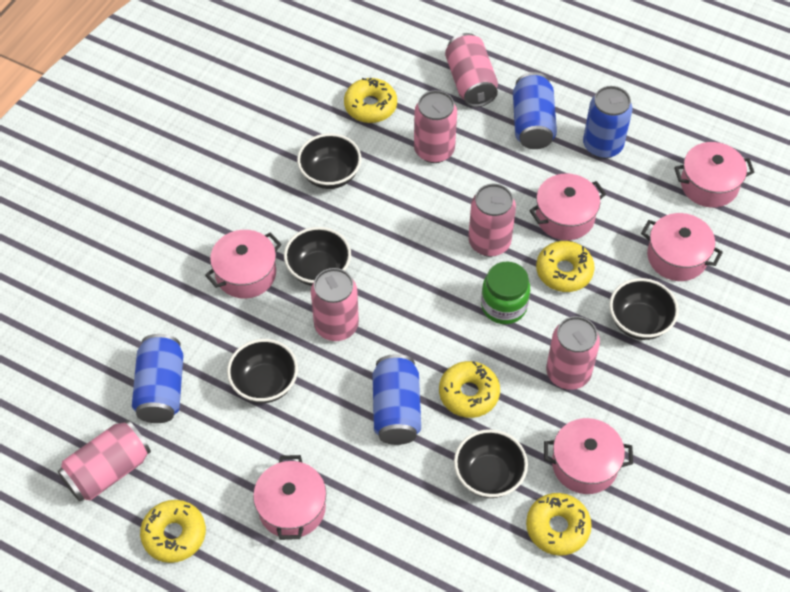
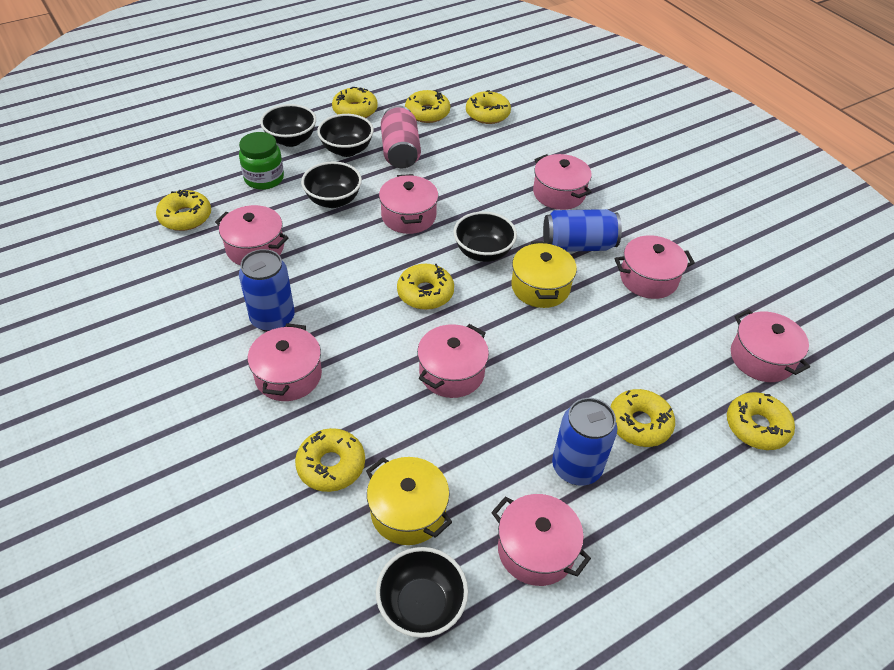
blue can: [132,334,184,423] [373,354,421,445] [513,72,557,149] [583,86,632,159] = 4 -> [239,249,295,332] [543,209,622,252] [552,398,618,485] = 3
pink can: [58,420,151,502] [311,268,359,341] [414,90,457,163] [445,33,498,107] [468,184,516,257] [546,316,600,390] = 6 -> [381,105,421,168] = 1
pink pot: [205,230,282,298] [253,455,326,540] [529,174,606,240] [544,418,633,494] [641,213,723,281] [674,142,755,208] = 6 -> [215,205,289,265] [248,323,322,401] [379,174,438,234] [417,324,489,398] [491,494,591,586] [533,154,592,210] [614,235,695,299] [731,309,810,382] = 8
yellow donut: [140,500,206,563] [344,77,397,123] [439,361,500,418] [526,493,592,556] [536,241,595,292] = 5 -> [156,190,211,231] [295,428,365,492] [332,87,378,118] [397,264,454,310] [405,90,450,123] [466,90,511,124] [610,389,675,447] [727,392,795,450] = 8
yellow pot: none = 0 -> [366,457,452,545] [511,242,577,308] = 2

